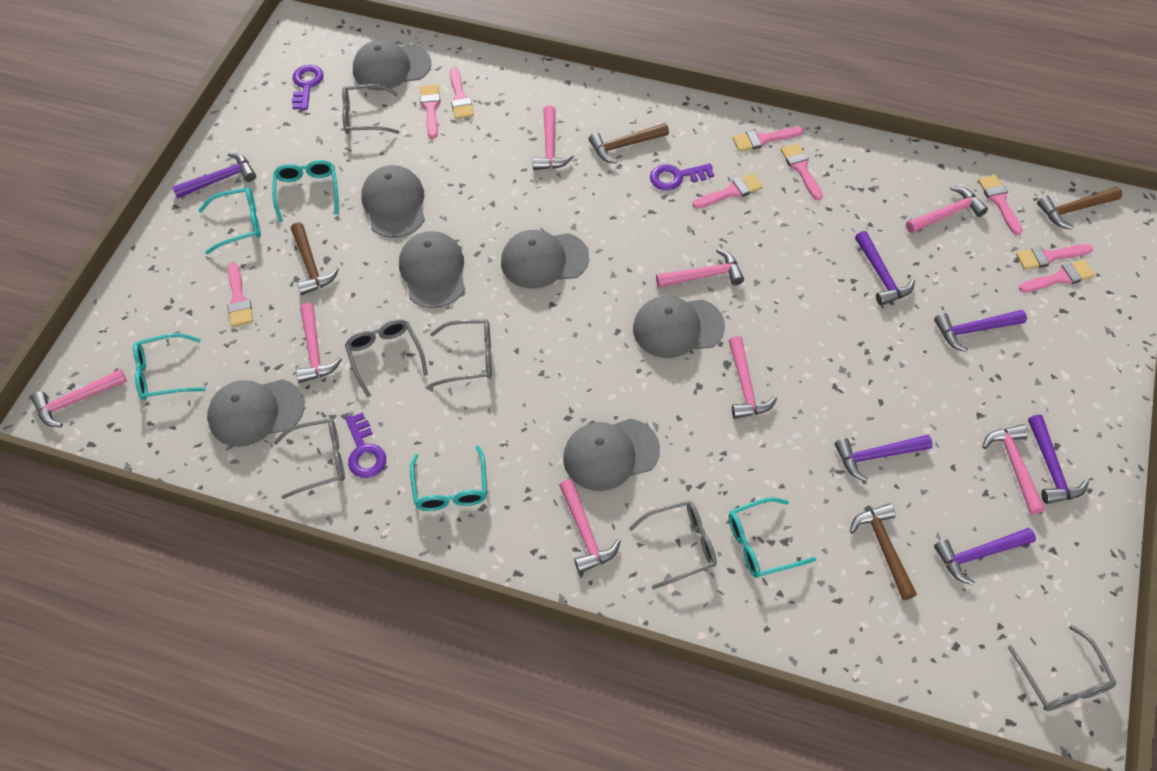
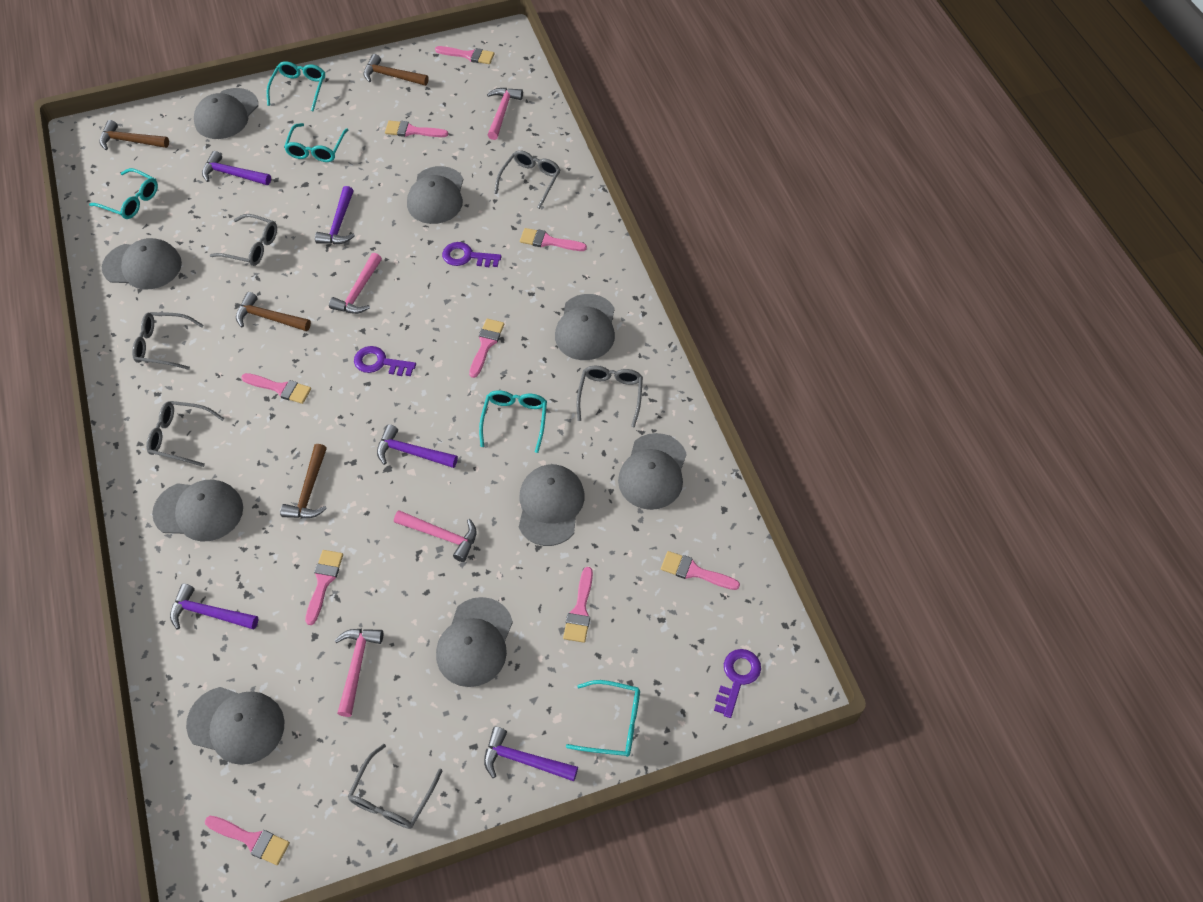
grey cap: [207,379,304,447] [353,40,431,91] [361,165,425,238] [399,231,465,308] [501,230,589,288] [563,418,660,491] [633,296,725,358] = 7 -> [102,238,182,289] [152,480,243,542] [186,687,284,765] [194,88,258,139] [407,166,463,224] [436,597,513,687] [519,464,585,546] [555,294,615,360] [618,433,687,510] = 9
pink hammer: [31,369,127,427] [296,303,342,383] [533,106,574,170] [559,479,621,573] [656,248,744,288] [729,336,777,419] [906,186,988,233] [982,424,1045,514] = 8 -> [329,253,382,314] [334,629,383,717] [394,510,477,562] [487,88,523,140] = 4
purple hammer: [172,153,256,199] [835,435,933,482] [855,231,915,306] [934,310,1027,352] [934,528,1036,585] [1028,414,1089,504] = 6 -> [170,583,259,630] [202,151,271,185] [315,186,355,244] [377,424,458,468] [484,727,578,781] = 5

